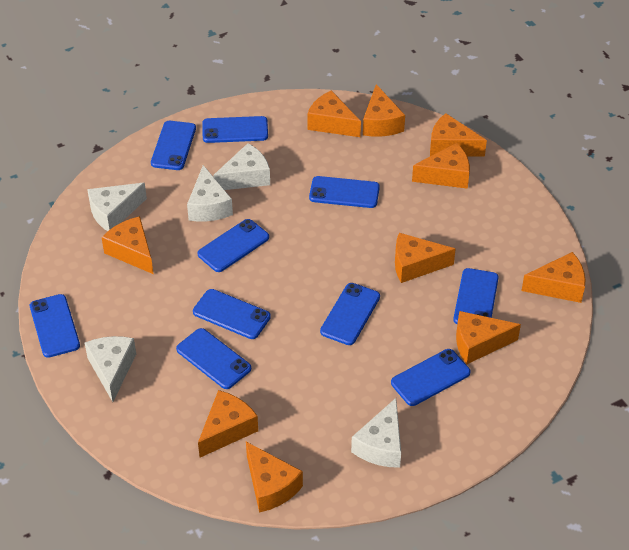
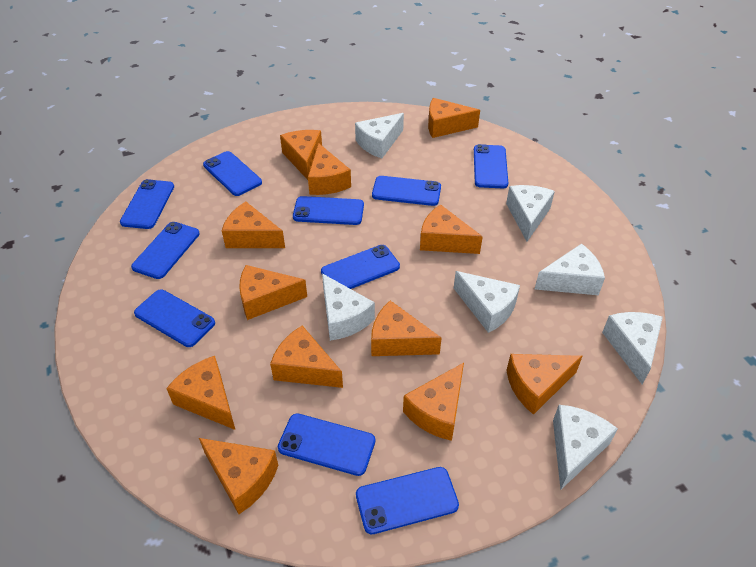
orange cheese: [101,216,153,274] [198,390,258,457] [246,442,303,513] [307,90,361,137] [363,84,405,137] [395,233,456,283] [412,143,470,189] [430,113,487,157] [456,311,521,364] [522,252,585,303] = 10 -> [166,356,235,430] [199,438,278,514] [222,202,285,248] [239,265,307,320] [270,326,343,388] [280,130,322,180] [308,143,351,195] [371,301,442,356] [403,363,464,441] [420,205,483,254] [428,98,480,138] [506,354,583,415] = 12
white cheese: [85,336,136,402] [87,183,147,231] [187,165,233,222] [213,143,270,190] [351,398,401,468] = 5 -> [322,273,375,341] [355,113,404,158] [454,271,520,333] [506,185,555,241] [535,243,605,295] [553,405,618,489] [602,312,663,385] = 7

